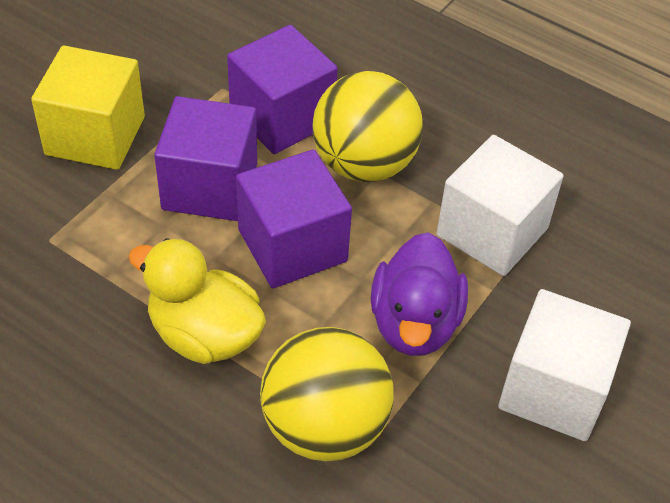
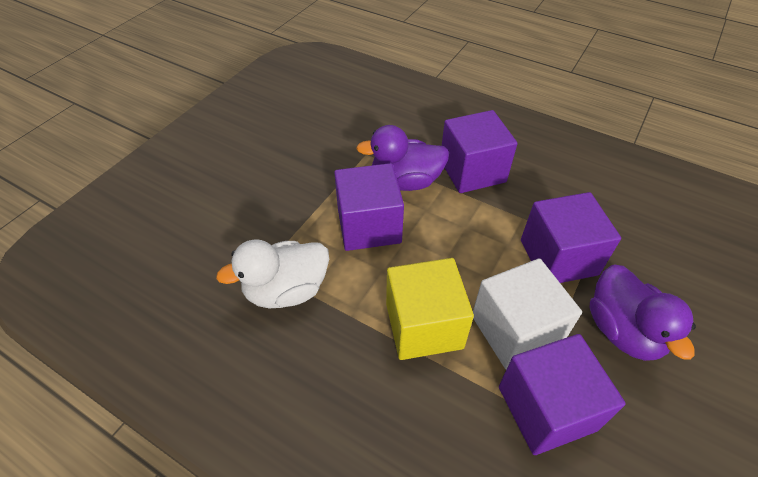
purple cube: [154,96,257,221] [227,25,338,154] [236,150,352,288] = 3 -> [334,163,404,251] [442,110,518,193] [499,334,626,455] [521,192,621,283] = 4
purple duck: [370,232,468,356] = 1 -> [356,125,449,191] [589,265,696,361] = 2
white cube: [437,135,564,276] [498,289,631,441] = 2 -> [473,258,582,369] = 1
white duck: none = 0 -> [216,239,329,308] = 1
yellow ball: [260,327,394,461] [312,71,423,182] = 2 -> none = 0
yellow duck: [128,238,266,364] = 1 -> none = 0

